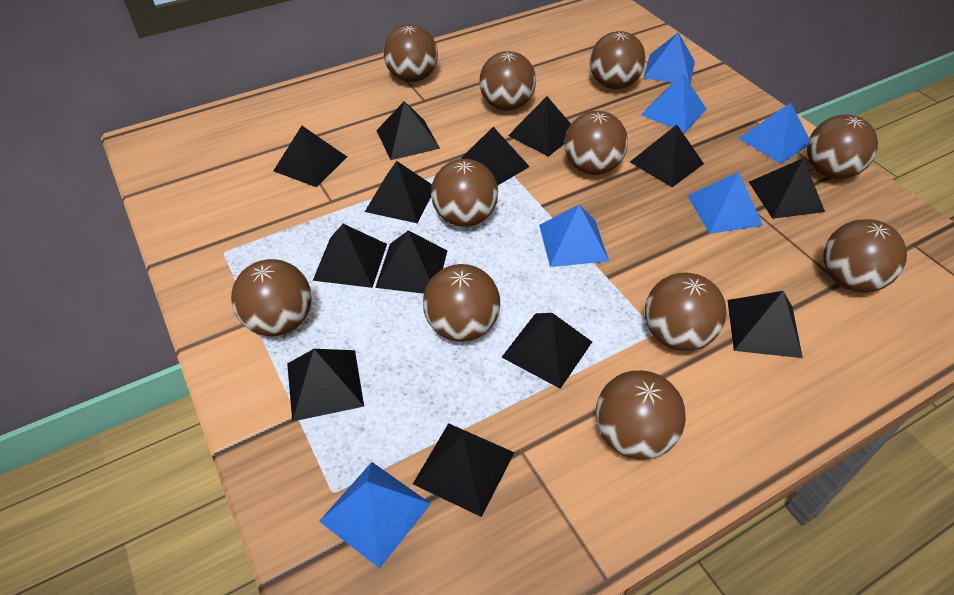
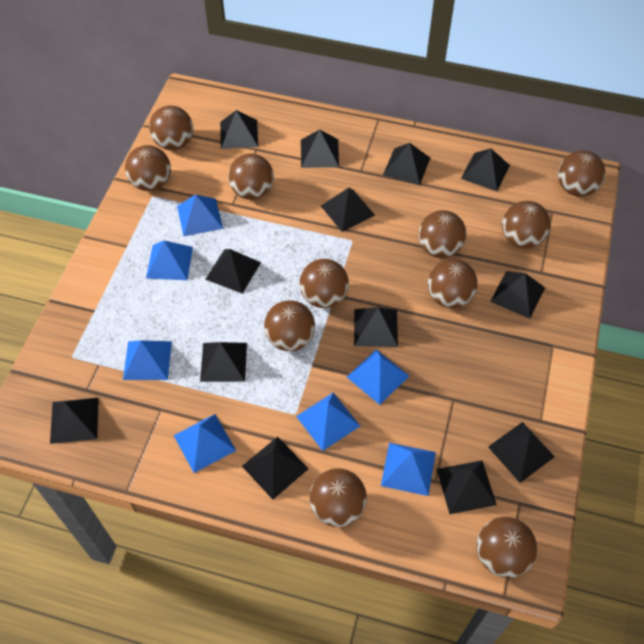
blue pyramid: [319,462,431,568] [539,205,609,267] [641,74,706,133] [644,32,695,84] [687,172,763,234] [739,103,809,164] = 6 -> [123,340,172,380] [146,240,193,280] [173,414,236,473] [177,194,223,237] [296,393,360,451] [347,349,409,405] [381,443,436,496] = 7

